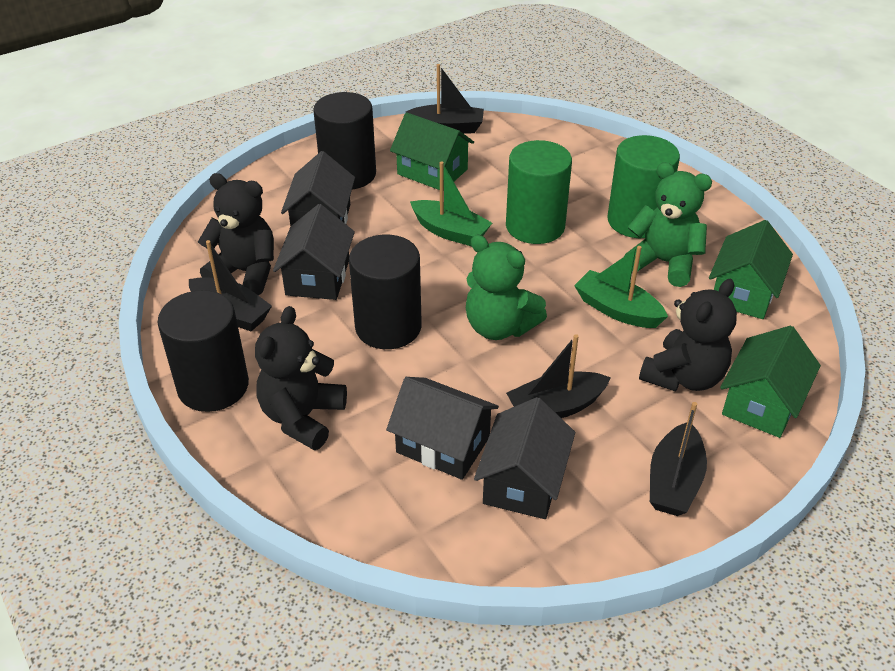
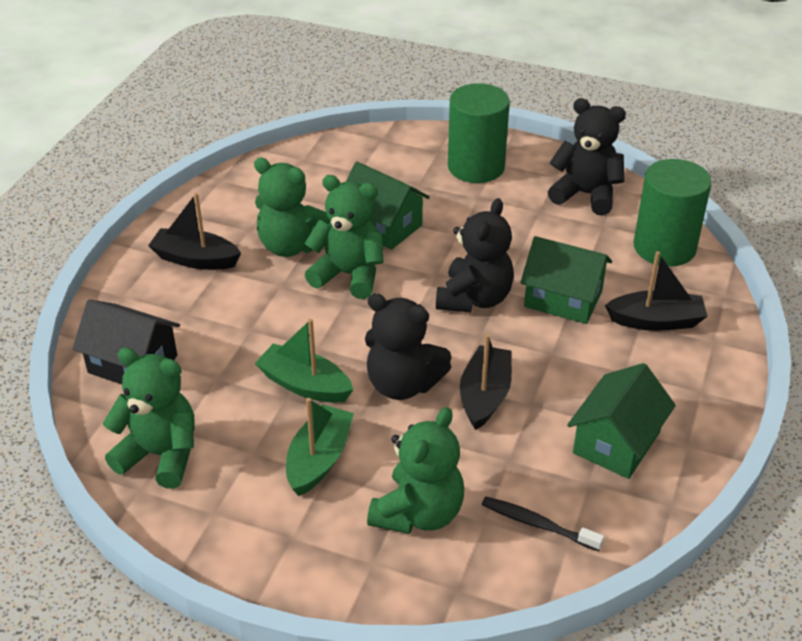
black boat: [189,240,272,331] [406,64,484,134] [506,334,611,418] [650,402,707,516] = 4 -> [148,193,241,270] [460,334,512,430] [605,251,708,331] = 3
black cylinder: [157,290,249,412] [313,92,376,189] [349,235,422,349] = 3 -> none = 0
black house: [273,204,355,300] [281,151,355,226] [386,377,499,480] [474,397,575,519] = 4 -> [73,299,180,384] = 1
black toothbrush: none = 0 -> [482,497,604,551] = 1
green teddy bear: [466,235,547,340] [624,162,712,287] = 2 -> [103,347,195,489] [254,157,330,257] [304,175,384,299] [367,407,464,534] = 4

